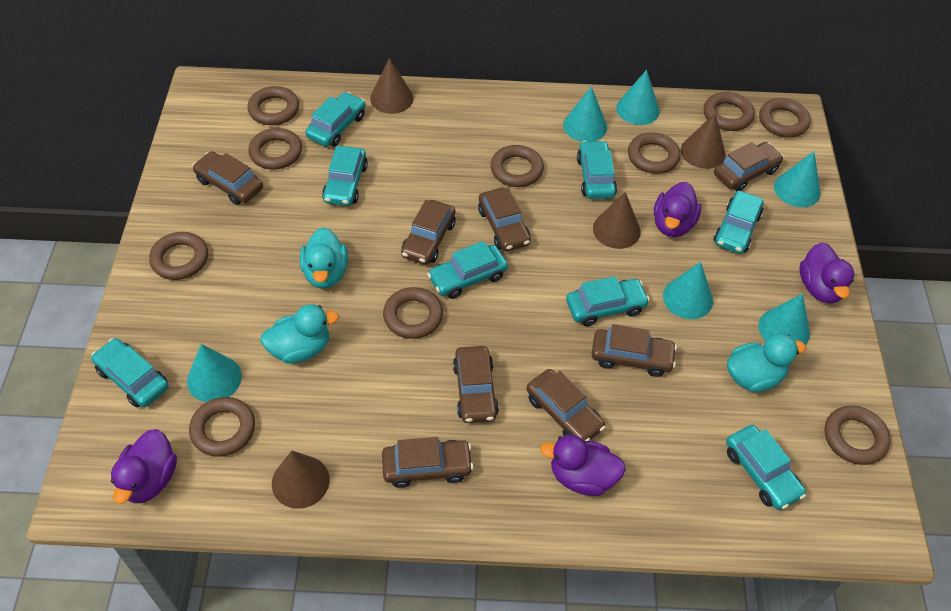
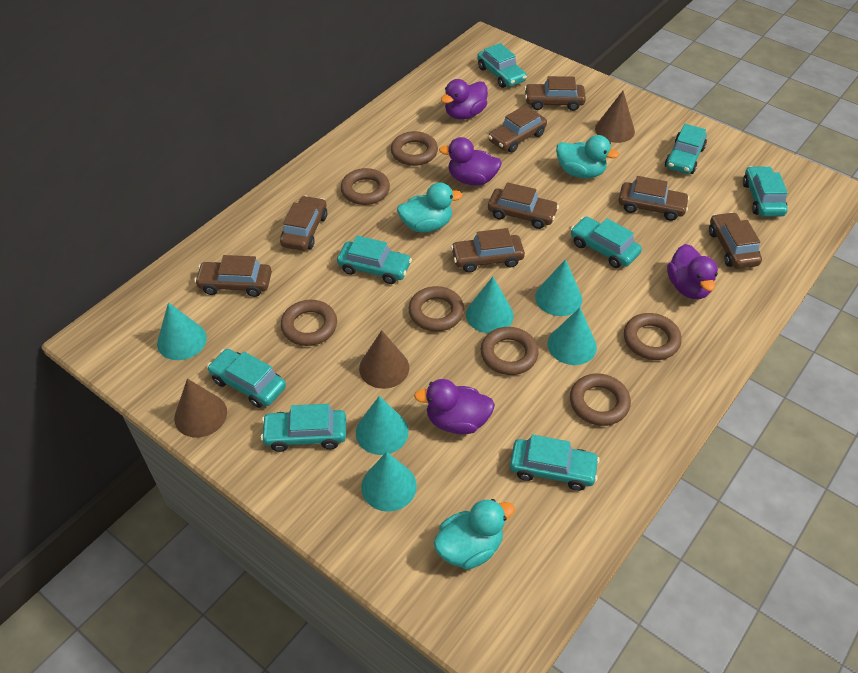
brown cone: [272,450,330,509] [370,58,414,114] [593,192,641,249] [681,113,726,169] = 4 -> [174,379,227,438] [359,330,409,389] [595,91,635,143] = 3
brown ring: [149,232,208,280] [189,397,255,457] [248,86,299,125] [248,128,302,170] [383,287,443,339] [490,145,544,187] [628,132,681,174] [704,92,755,131] [759,98,811,137] [824,406,891,465] = 10 -> [281,300,337,346] [341,168,390,205] [391,131,438,166] [409,286,464,331] [481,327,539,375] [570,374,631,426] [624,313,682,360] = 7

